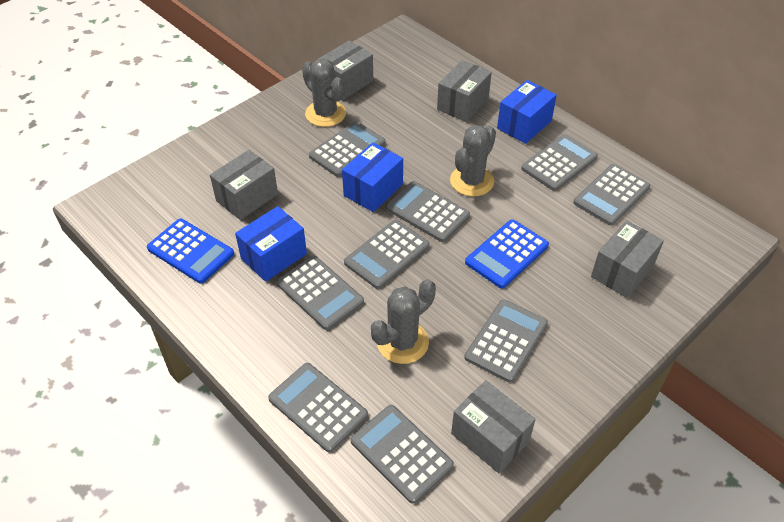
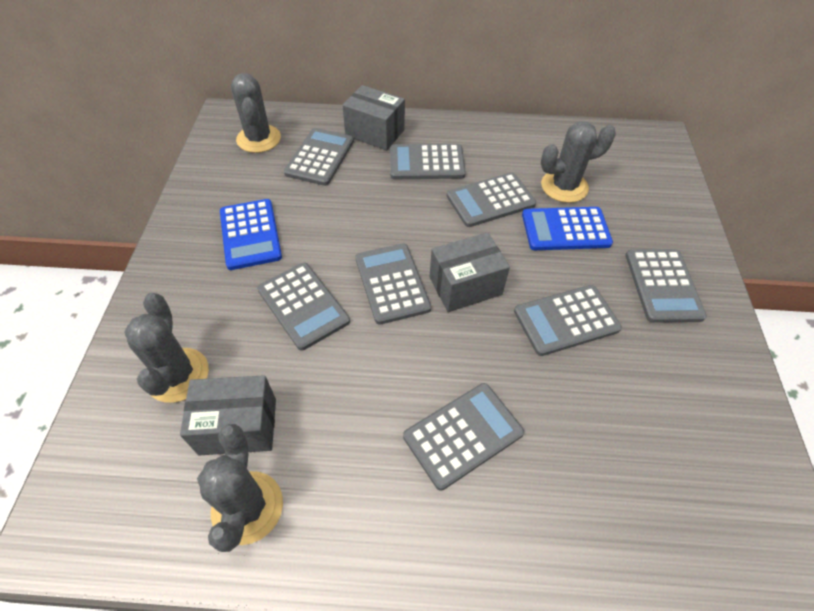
blue box: [235,206,307,282] [342,142,403,212] [497,80,557,144] = 3 -> none = 0
grey box: [210,150,278,220] [319,40,373,100] [437,60,492,122] [451,380,536,473] [591,220,664,298] = 5 -> [180,375,276,455] [342,85,405,150] [430,232,510,312] = 3
grey cactus: [302,59,346,127] [371,279,436,364] [450,125,496,196] = 3 -> [124,293,209,403] [197,424,283,552] [231,73,281,153] [541,121,616,203] = 4
grey calculator: [268,363,368,453] [276,256,364,330] [309,121,386,177] [344,220,429,289] [351,405,454,504] [386,181,470,242] [464,299,548,383] [521,134,598,191] [573,164,650,225] = 9 -> [257,262,350,351] [284,128,354,186] [355,243,431,325] [390,144,466,179] [403,383,524,490] [447,172,536,227] [514,285,622,356] [625,249,707,323] = 8

